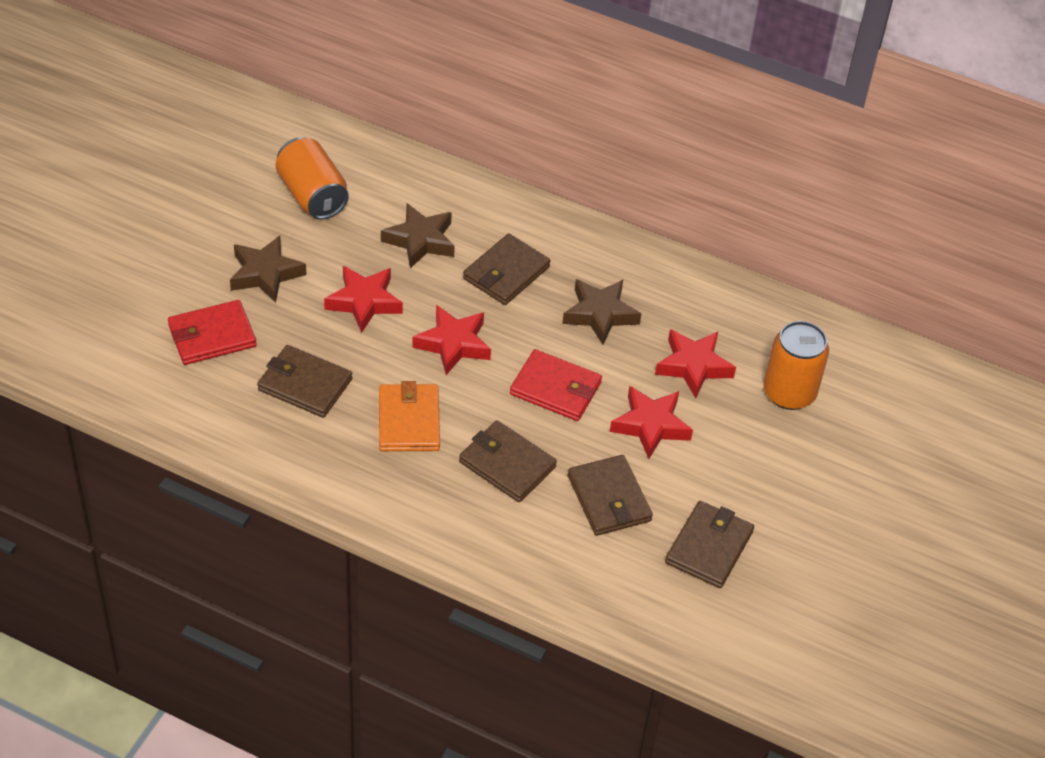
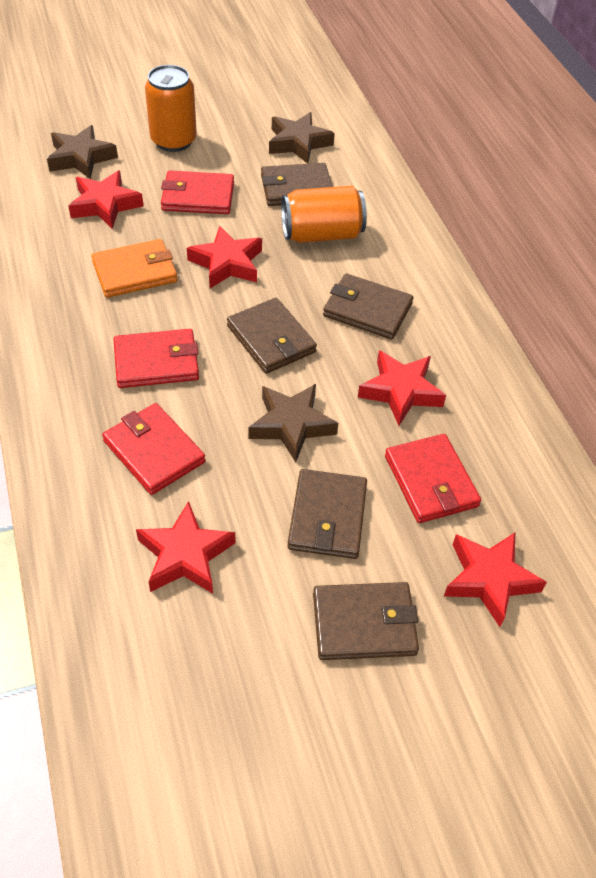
red star: [324,266,403,333] [412,305,491,375] [610,386,693,459] [655,329,736,398] = 4 -> [68,170,143,229] [136,501,236,594] [187,226,262,288] [358,350,446,426] [444,532,547,627] = 5
red wallet: [168,300,257,365] [510,349,602,421] = 2 -> [102,403,206,495] [114,329,199,388] [161,170,234,214] [385,434,481,523] = 4

